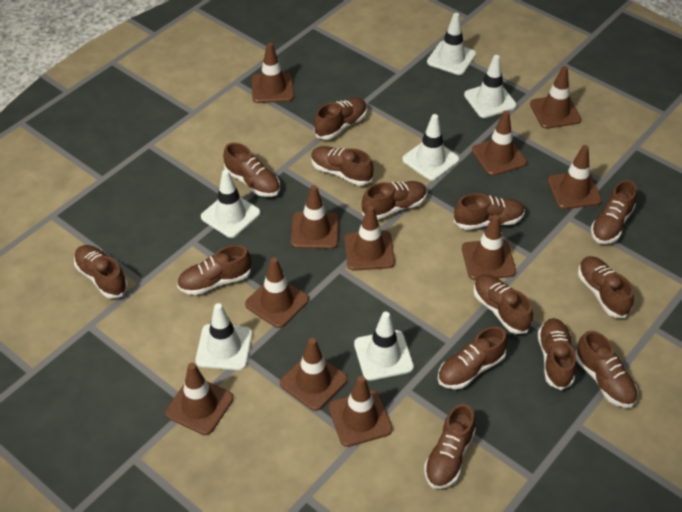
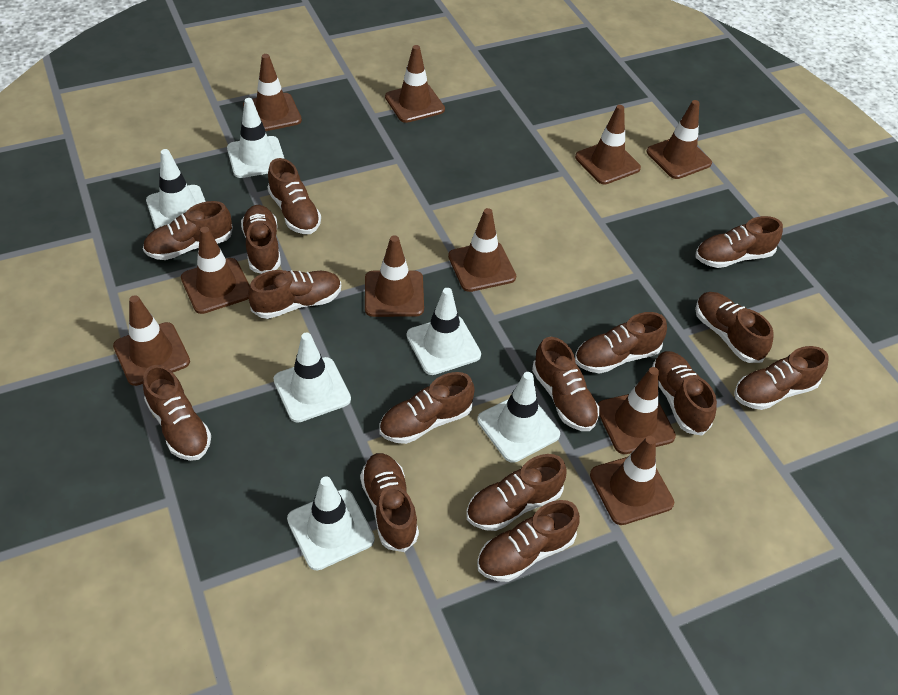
brown shoe: [74,245,128,299] [177,245,252,295] [223,143,280,197] [311,146,374,186] [314,98,367,140] [362,181,427,220] [424,404,476,489] [437,326,507,389] [454,193,525,230] [473,274,533,334] [538,318,576,390] [575,331,638,408] [578,256,634,318] [591,180,637,244] = 14 -> [143,201,233,260] [143,365,211,461] [241,205,281,274] [248,270,341,319] [267,158,321,234] [360,453,419,552] [380,372,475,444] [466,454,567,531] [477,500,580,582] [532,337,599,431] [575,312,667,374] [652,351,717,436] [695,292,774,363] [696,216,783,268] [734,346,829,410] = 15
brown traffic cone: [165,363,234,435] [245,257,309,328] [252,43,294,103] [280,338,348,411] [291,185,339,249] [329,376,393,447] [344,206,395,271] [462,215,516,280] [472,111,527,176] [530,66,581,129] [548,145,602,209] = 11 -> [113,295,190,386] [181,227,250,314] [243,54,302,131] [365,235,424,317] [385,45,445,123] [448,208,516,292] [575,105,641,185] [590,436,674,525] [598,367,676,454] [647,100,712,179] = 10

